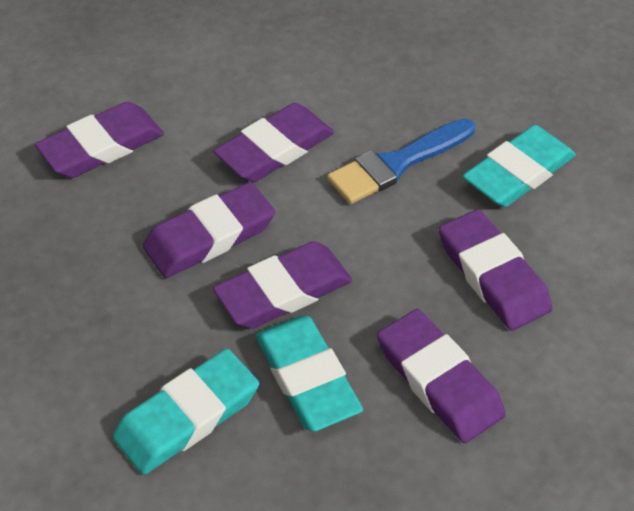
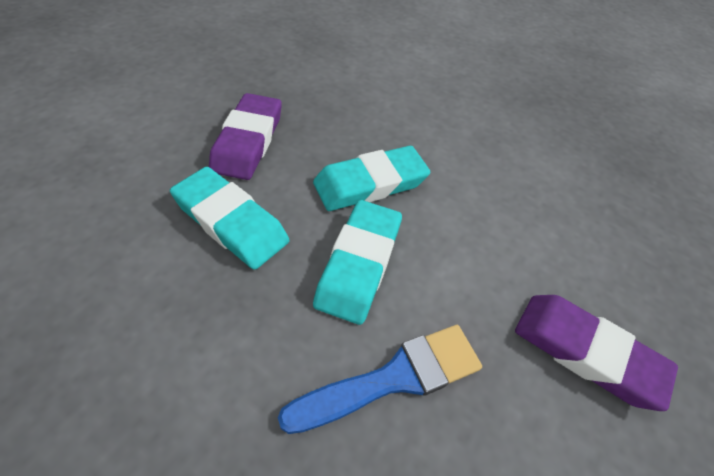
purple eraser: [35,102,164,178] [143,182,275,278] [213,103,334,182] [213,241,352,329] [377,309,506,443] [439,209,552,331] = 6 -> [209,93,282,180] [515,295,678,411] = 2

